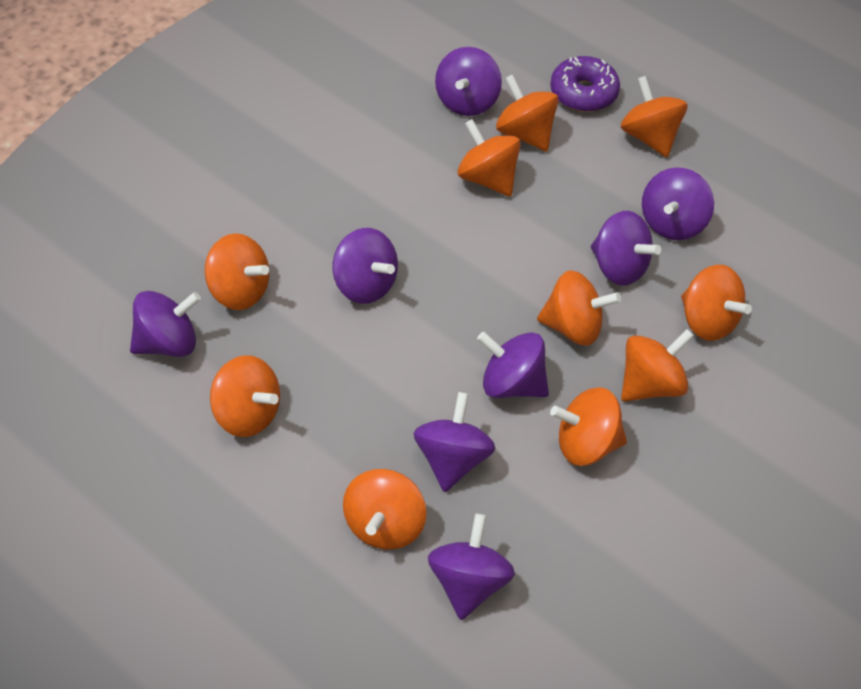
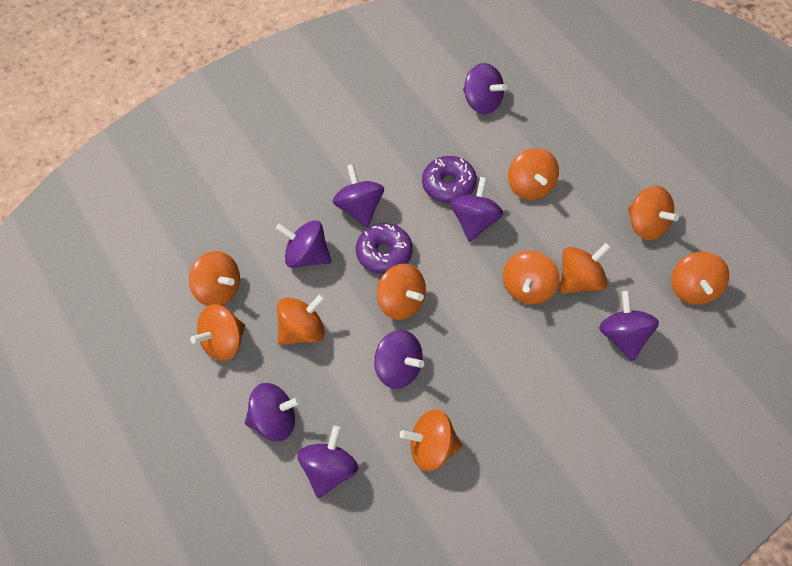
purple donut: [550,56,620,112] = 1 -> [356,223,413,274] [422,156,477,203] = 2

